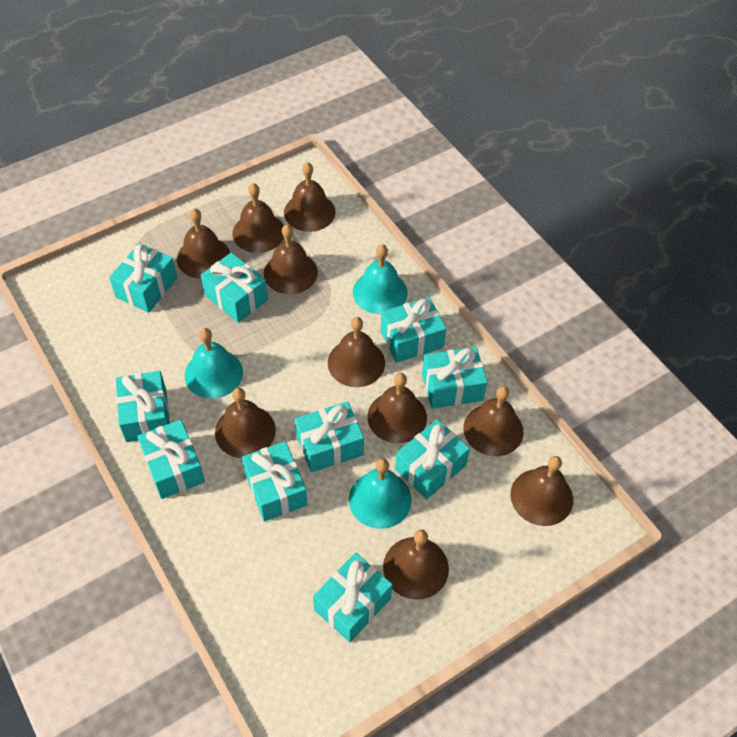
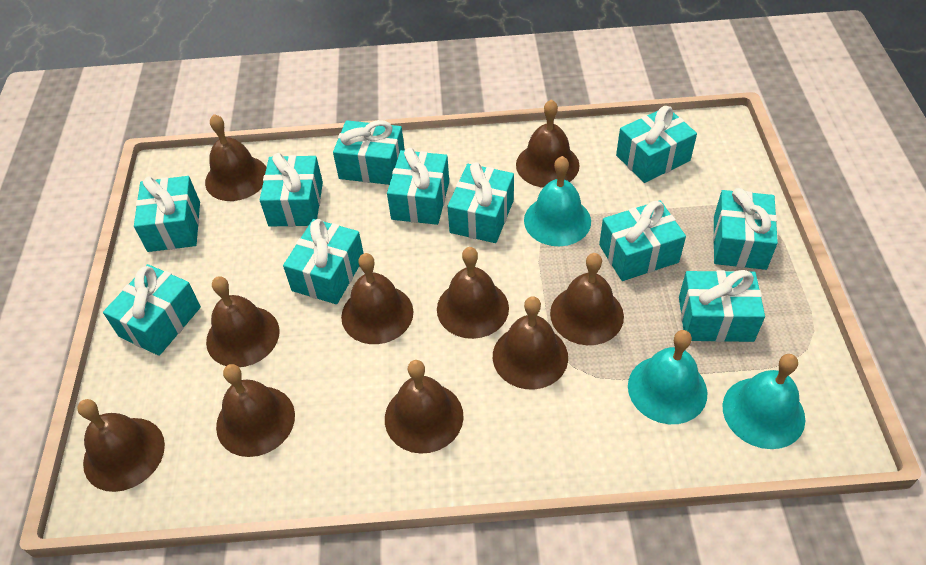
turquoise gift: [109,243,177,313] [116,371,170,442] [137,420,205,499] [201,252,268,323] [242,441,307,521] [295,401,364,473] [313,553,393,642] [381,297,446,363] [395,419,470,499] [422,347,488,409] = 10 -> [103,264,201,356] [134,176,200,252] [260,153,323,227] [283,219,363,304] [333,120,405,185] [387,148,449,225] [447,162,514,243] [599,200,686,281] [616,106,697,183] [679,270,765,342] [713,188,778,270] = 11

